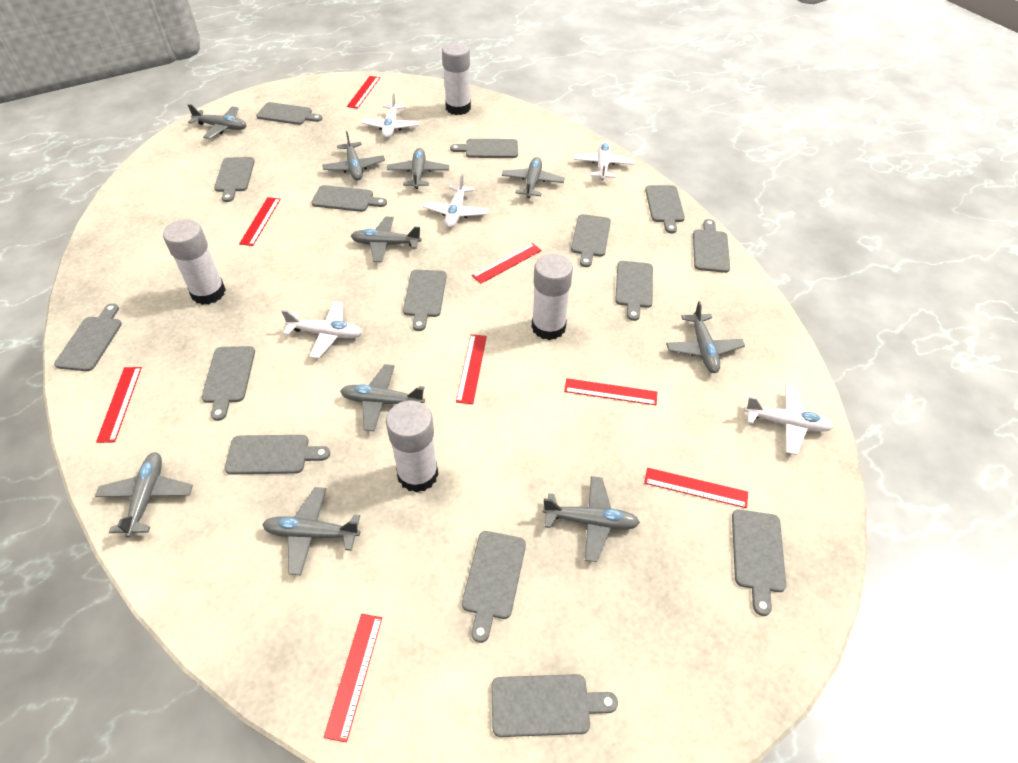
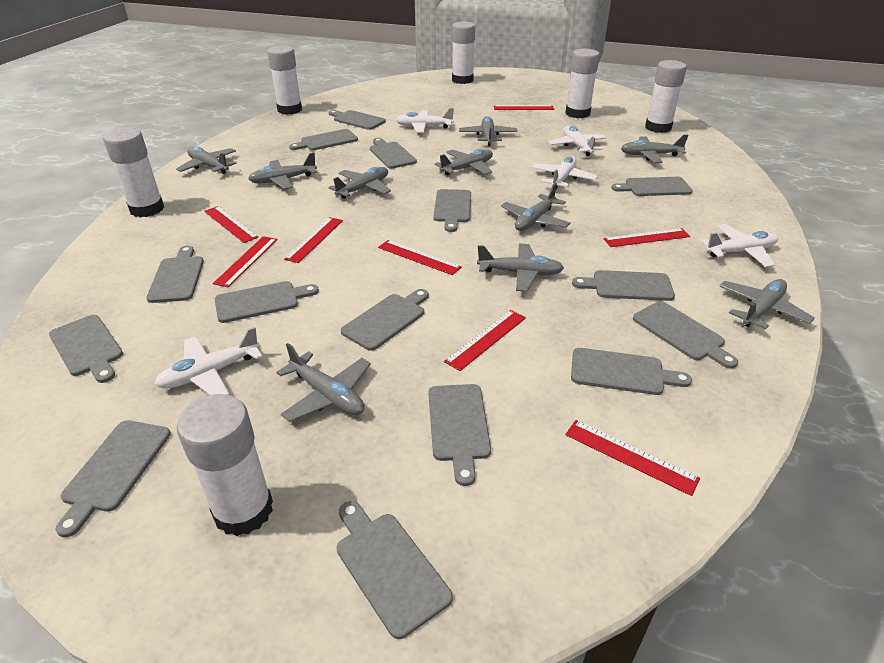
white glue stick: [163,219,226,305] [386,401,438,493] [442,43,471,115] [532,254,573,340] = 4 -> [103,128,164,217] [177,394,273,536] [267,46,302,115] [452,22,476,84] [565,49,600,118] [645,60,687,133] = 6

